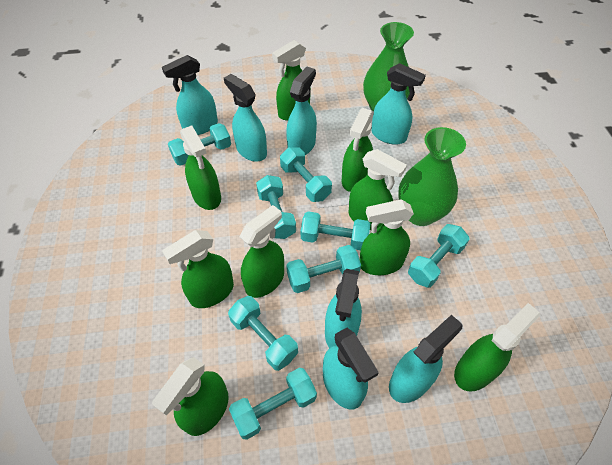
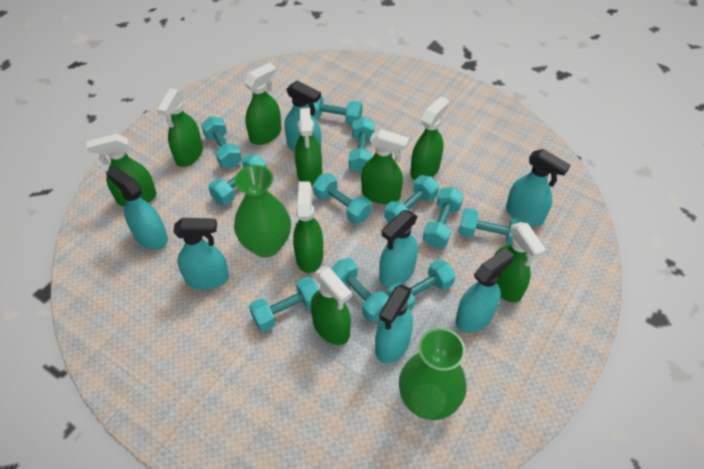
turquoise dumbbell: [168,123,231,166] [228,296,298,371] [229,368,317,440] [256,175,296,239] [280,147,332,202] [286,245,361,293] [301,211,370,250] [408,224,470,288] = 8 -> [201,116,242,168] [208,154,267,205] [249,277,319,331] [307,96,363,125] [313,173,372,224] [331,258,389,322] [349,117,375,173] [384,175,439,223] [388,259,456,311] [423,187,464,247] [459,208,526,245] = 11

